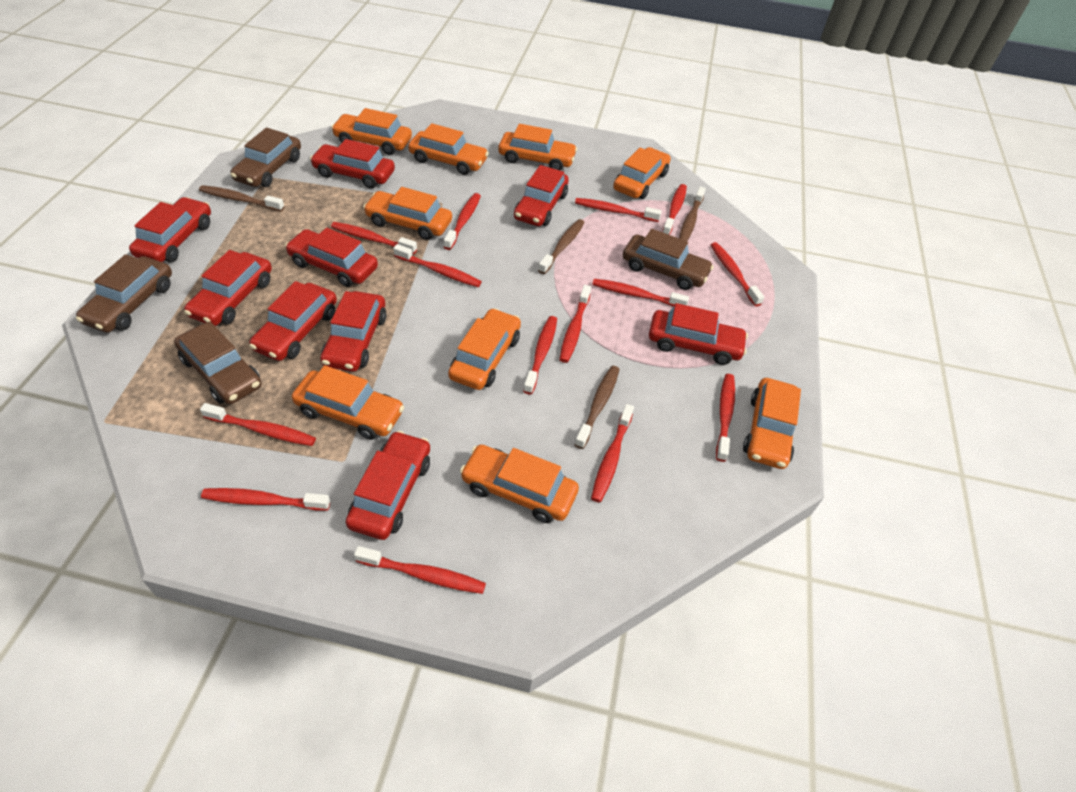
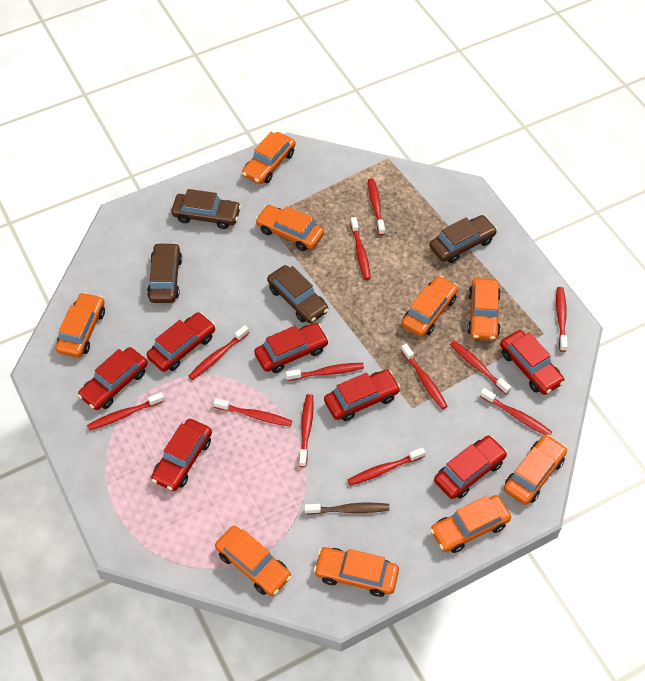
brown toothbrush: [199,185,284,212] [538,219,585,274] [575,366,620,449] [679,187,706,241] = 4 -> [305,503,389,515] = 1
red car: [129,197,211,262] [184,250,272,326] [249,281,337,361] [285,228,378,287] [310,139,395,188] [320,291,386,372] [346,431,430,540] [514,165,569,226] [649,303,748,365] = 9 -> [78,347,148,410] [147,312,215,372] [151,419,212,491] [254,323,329,373] [324,369,401,421] [434,436,507,499] [500,330,565,395] = 7
red toothbrush: [200,403,316,446] [201,488,330,511] [331,222,417,254] [354,546,486,594] [393,244,482,287] [444,193,481,250] [523,316,557,394] [559,285,591,363] [575,198,662,222] [591,404,634,503] [592,279,689,307] [662,184,687,235] [711,242,764,306] [716,374,735,462] = 14 -> [87,392,165,431] [188,325,249,380] [214,398,292,427] [286,363,364,381] [299,394,314,467] [348,447,426,486] [350,217,371,280] [368,178,385,235] [401,344,447,409] [450,341,511,394] [480,388,552,435] [556,287,568,352] = 12

